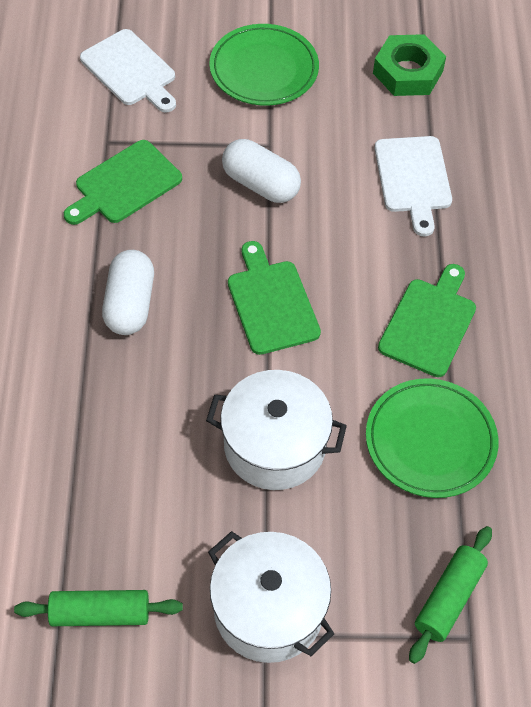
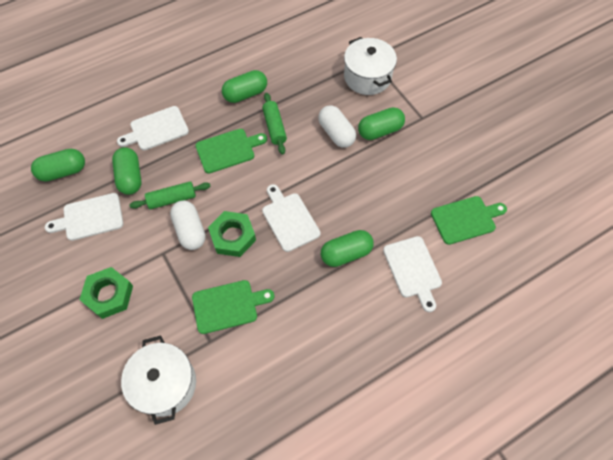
green capsule: none = 0 -> [31,149,85,182] [112,147,142,195] [222,70,267,103] [321,230,374,267] [358,107,405,140] = 5
green nut: [373,34,446,96] = 1 -> [79,267,133,319] [208,211,256,257] = 2
green plate: [209,24,319,106] [366,378,499,498] = 2 -> none = 0
white cutting board: [80,29,176,112] [374,136,452,236] = 2 -> [45,193,123,241] [117,106,189,150] [262,184,321,252] [383,236,442,312] = 4

